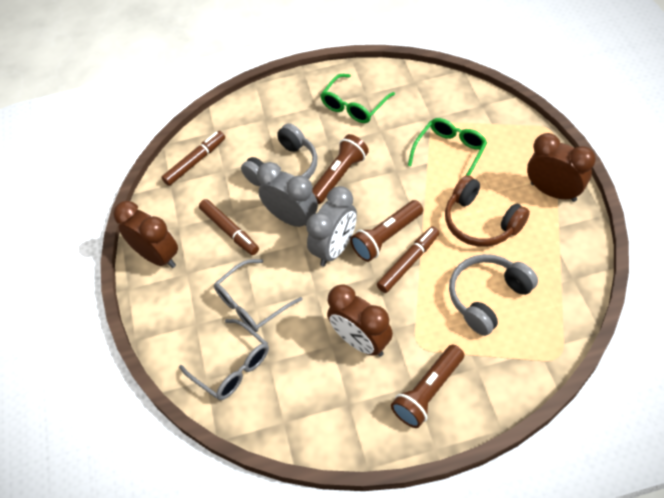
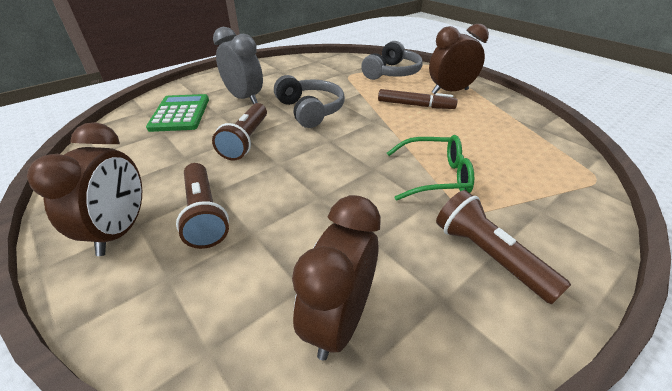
brown headphones: [445,175,530,247] = 1 -> none = 0
brown marker: [161,131,225,186] [199,199,259,255] [377,226,439,293] = 3 -> [378,89,458,109] = 1
green calculator: none = 0 -> [146,94,209,132] = 1
green glasses: [321,74,395,123] [408,118,487,176] = 2 -> [387,135,474,201] = 1
grey clock: [257,162,318,227] [306,186,357,266] = 2 -> [213,27,263,104] = 1
grey glasses: [179,319,269,400] [214,259,303,332] = 2 -> none = 0

